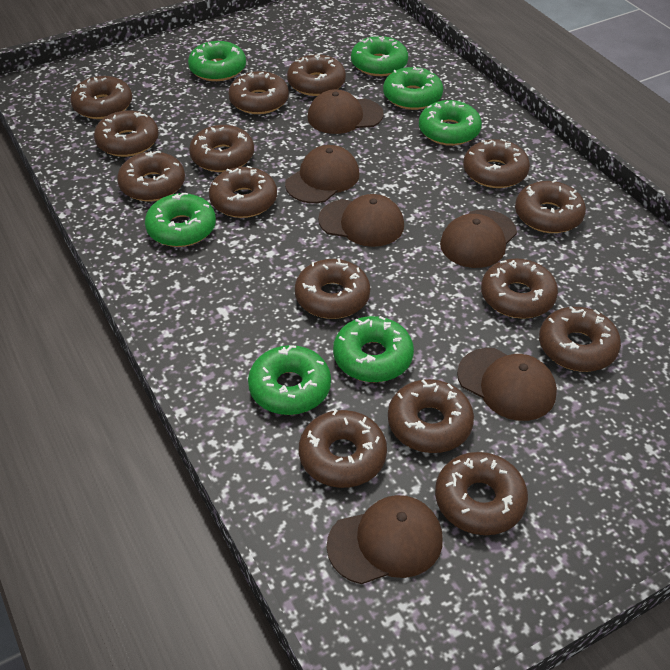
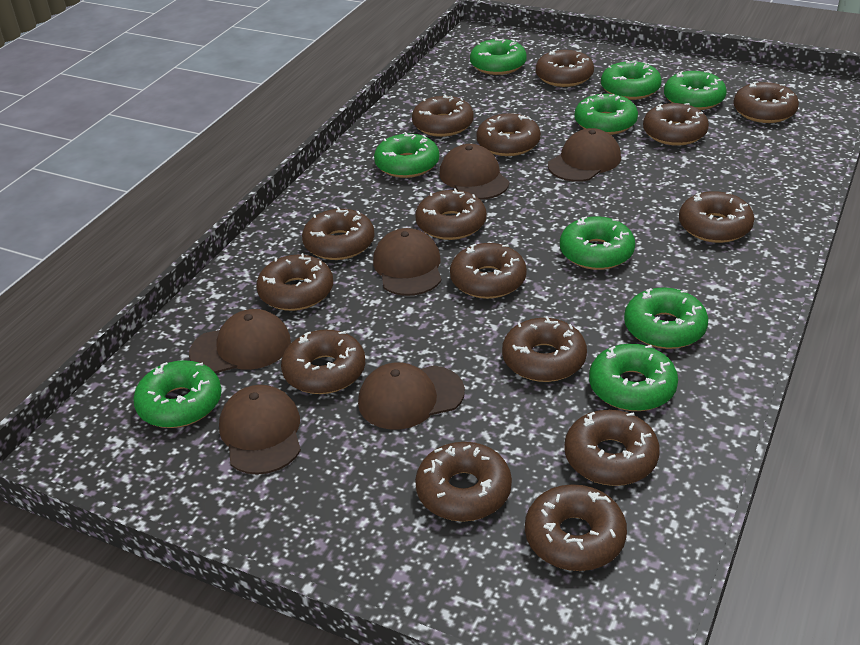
green donut: [145,193,216,247] [188,41,246,81] [248,345,331,415] [333,316,414,382] [351,35,408,76] [383,66,443,110] [419,100,482,146] = 7 -> [133,360,222,428] [374,132,439,178] [470,38,527,75] [560,216,635,270] [574,93,638,135] [589,344,678,411] [601,60,662,100] [624,288,708,349] [664,71,727,110] = 9

